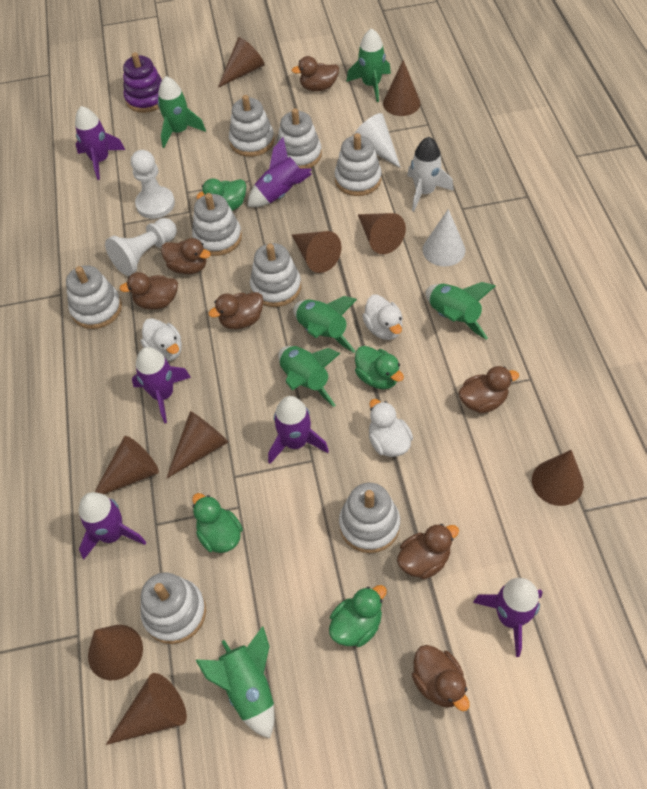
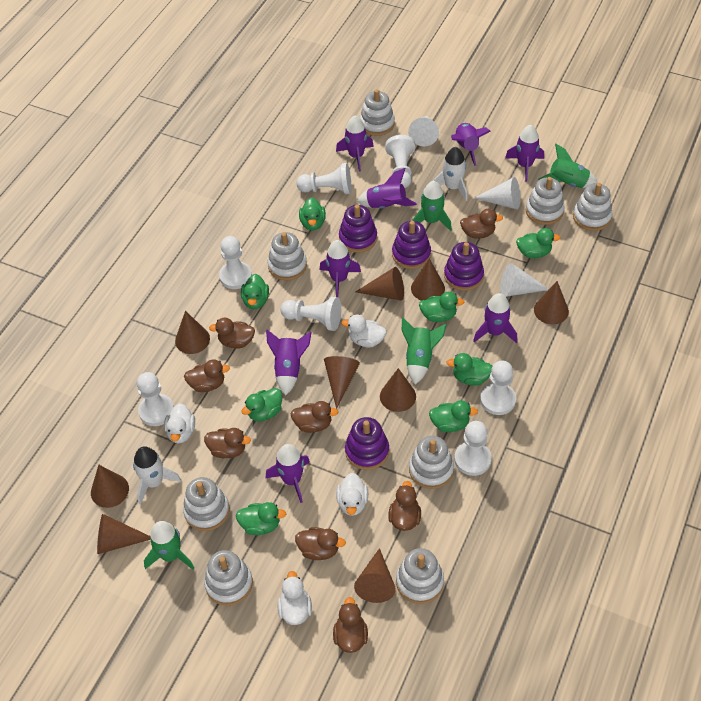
brown duck: [119,272,178,309] [161,238,211,274] [208,292,263,329] [292,56,339,91] [397,524,459,579] [412,645,470,711] [458,366,519,413] = 7 -> [184,359,230,392] [204,428,251,458] [209,318,255,349] [290,401,338,433] [295,527,346,560] [333,597,368,653] [388,481,421,531] [460,209,503,239] = 8
green duck: [192,493,243,553] [196,178,246,211] [329,585,387,647] [355,346,404,389] = 4 -> [236,502,286,535] [241,274,269,309] [241,388,282,421] [299,197,326,231] [419,292,464,322] [429,400,478,432] [446,353,492,386] [516,228,560,258] = 8
green rocket: [158,76,206,148] [196,626,275,739] [278,346,341,407] [293,296,357,353] [347,28,391,102] [426,282,495,340] = 6 -> [144,521,194,570] [402,318,447,385] [412,181,452,231] [538,144,598,188] = 4
purple rocket: [75,106,125,180] [79,492,146,559] [132,347,191,423] [247,137,312,207] [268,396,329,464] [473,578,543,657] = 6 -> [266,330,312,395] [266,444,310,503] [320,240,361,297] [336,116,374,172] [357,168,417,209] [451,123,491,166] [473,293,518,343] [505,125,544,182] = 8
purple stacking toy: [123,52,162,113] = 1 -> [339,205,377,253] [345,417,389,470] [392,221,431,269] [444,242,484,291] = 4
white cone: [353,113,401,168] [423,209,465,266] = 2 -> [408,116,439,147] [475,177,520,209] [500,263,549,297] = 3
white duck: [141,318,182,361] [362,295,403,340] [369,399,413,457] = 3 -> [164,403,195,444] [278,571,312,625] [336,473,368,516] [342,315,387,348] = 4
white pawn: [105,218,177,276] [131,150,175,219] = 2 -> [137,372,174,426] [219,236,252,289] [280,297,341,331] [297,163,352,194] [385,135,415,188] [454,421,492,476] [480,361,516,415] = 7
white rocket: [407,137,454,212] = 1 -> [133,446,181,505] [432,147,467,201] = 2

